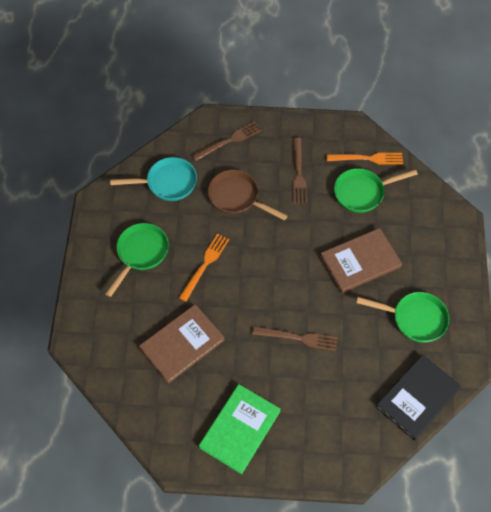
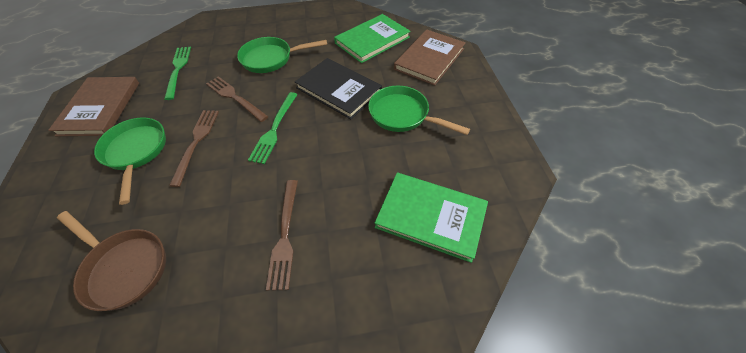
green book: [199,384,281,474] = 1 -> [334,14,411,63] [375,172,488,263] = 2
green fork: none = 0 -> [164,47,191,100] [248,92,298,164] = 2
orange fork: [179,233,229,302] [327,153,403,164] = 2 -> none = 0
turquoise pan: [110,157,197,201] = 1 -> none = 0

